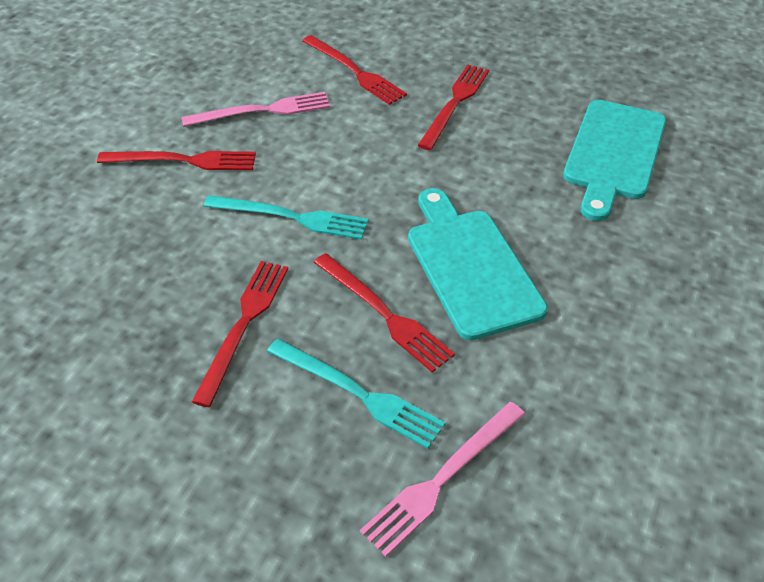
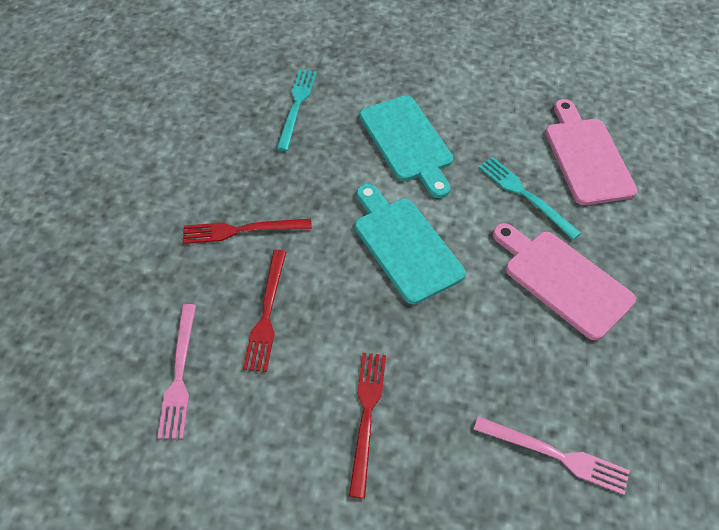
pink cutting board: none = 0 -> [493,223,636,341] [545,99,637,205] = 2
red fork: [97,151,256,170] [192,261,288,407] [303,35,407,105] [314,253,455,373] [418,65,489,150] = 5 -> [183,219,312,244] [243,250,286,372] [349,353,386,499] = 3

